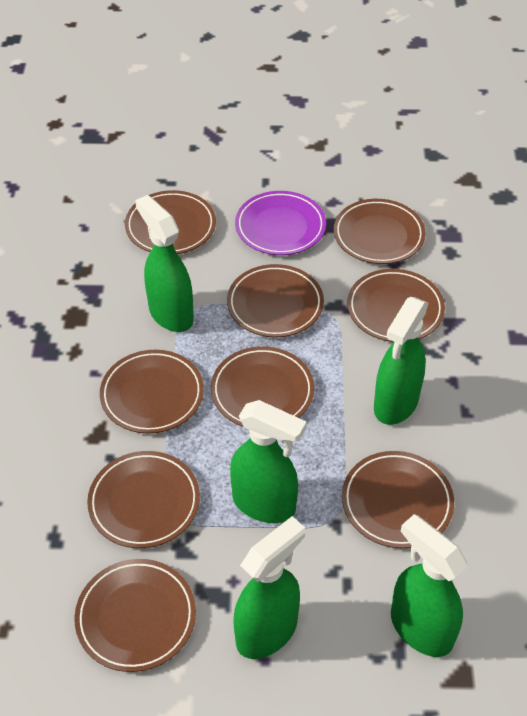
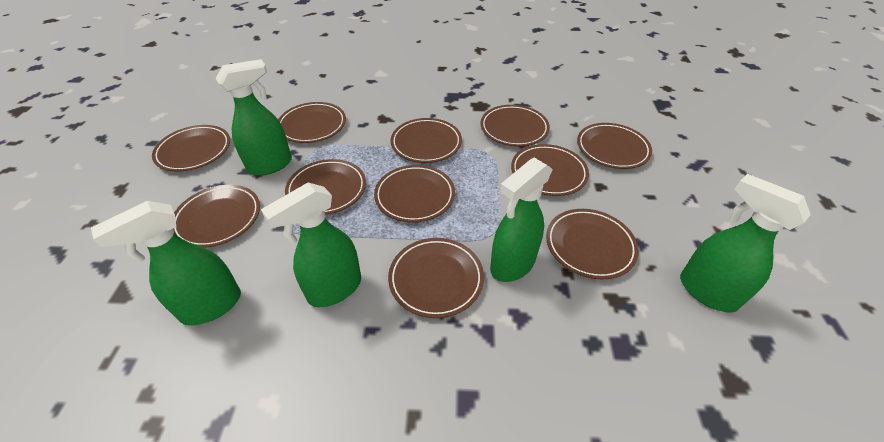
brown plate: [74,559,196,672] [87,451,200,548] [100,350,204,434] [125,190,216,254] [211,346,314,427] [227,264,324,337] [334,199,426,264] [342,451,454,548] [347,269,445,342] = 9 -> [152,125,230,172] [173,185,260,248] [278,102,346,143] [285,159,366,215] [374,165,455,222] [388,238,484,318] [391,118,462,163] [480,105,550,146] [511,144,589,196] [546,209,639,279] [577,123,652,169] = 11
purple plate: [235,191,326,255] = 1 -> none = 0

